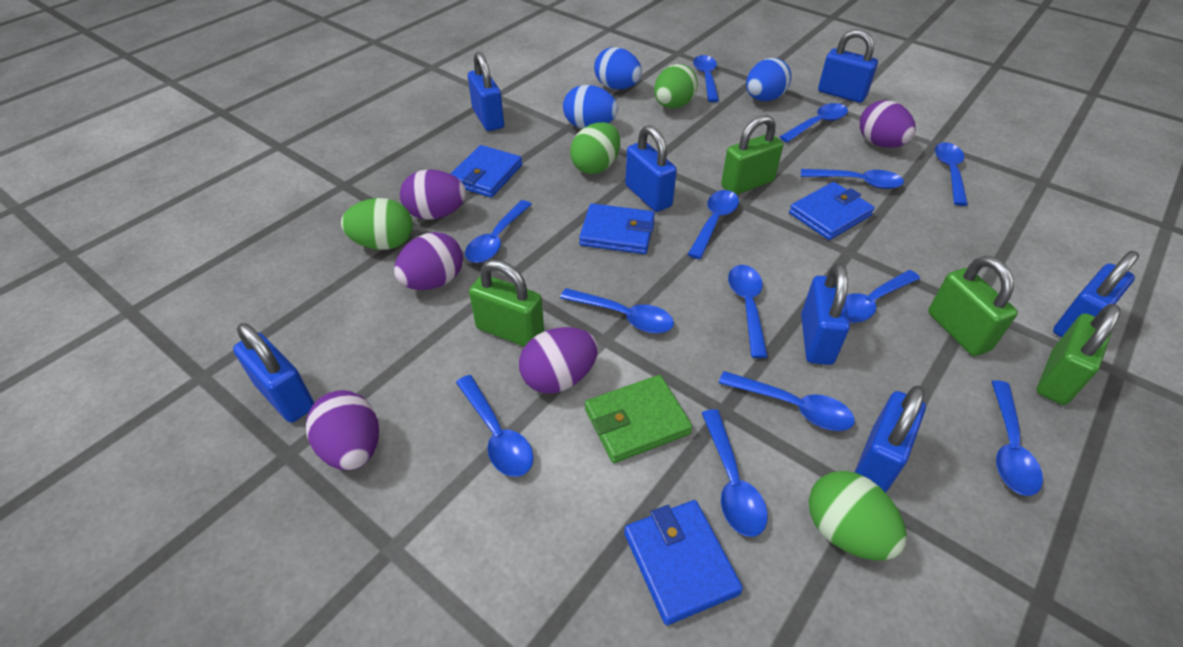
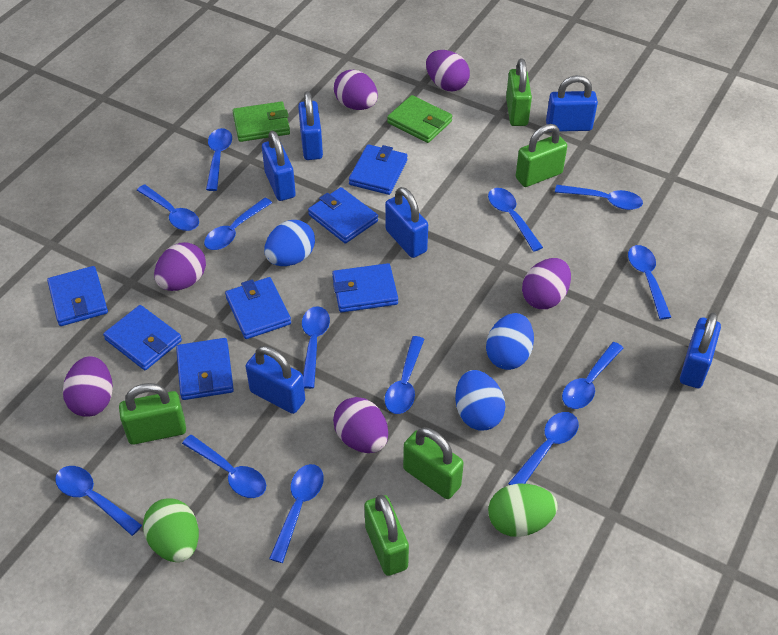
blue padlock: [233,323,314,423] [468,52,504,131] [625,125,677,212] [801,263,850,365] [818,30,878,103] [854,386,926,493] [1053,251,1139,338] = 7 -> [246,346,305,414] [262,131,296,201] [298,91,323,160] [385,187,428,258] [546,75,598,132] [680,312,721,388] = 6
blue wallet: [450,145,522,198] [579,203,655,254] [624,500,743,625] [789,182,875,240] = 4 -> [47,266,108,326] [103,305,182,370] [176,338,234,400] [225,277,291,339] [308,187,378,243] [332,263,398,312] [349,144,407,195] = 7
green egg: [341,198,413,250] [570,122,620,174] [654,64,698,108] [809,471,907,561] = 4 -> [143,498,199,562] [488,484,558,537] = 2
green padlock: [469,260,544,347] [721,115,783,195] [928,256,1018,356] [1037,304,1121,405] = 4 -> [119,383,186,445] [364,495,409,576] [403,427,464,499] [506,59,532,126] [516,124,567,187] = 5
green wallet: [585,375,692,463] = 1 -> [233,101,290,142] [387,95,452,143] = 2
purple egg: [306,390,379,470] [394,232,463,290] [400,169,466,220] [519,327,598,394] [860,100,916,148] = 5 -> [63,356,113,417] [154,242,206,291] [333,397,388,453] [334,70,378,110] [426,50,470,92] [522,258,571,309] = 6

